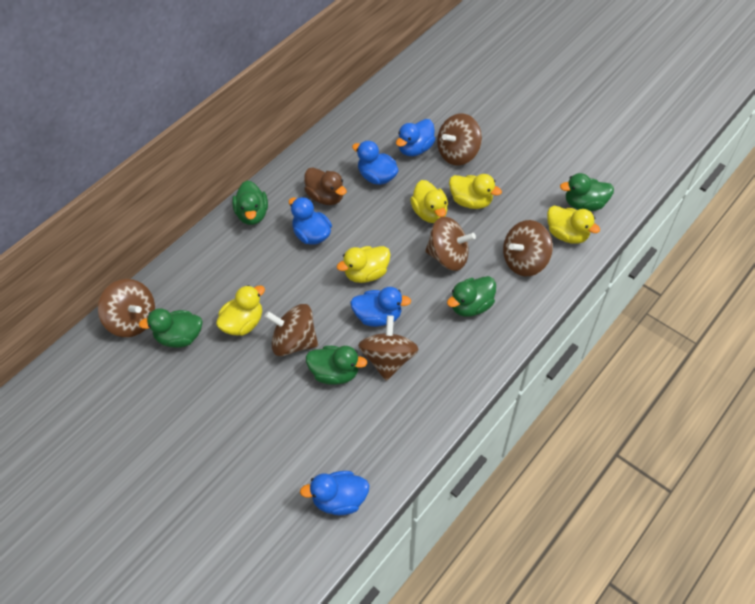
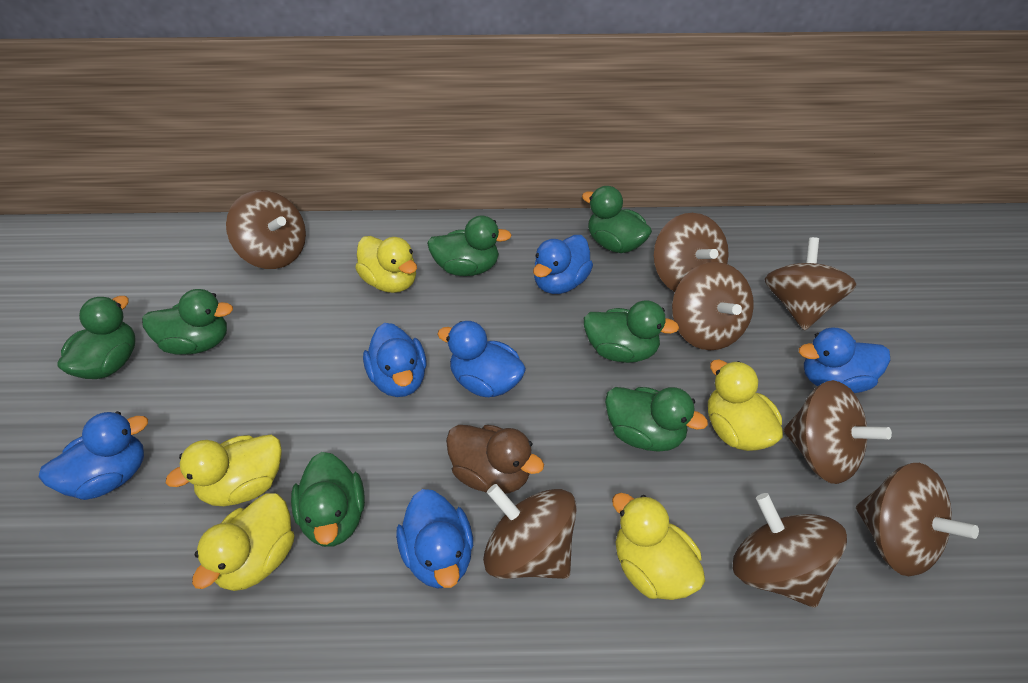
blue duck: [289,197,332,245] [300,471,370,515] [350,287,411,327] [352,141,399,185] [396,119,435,156] = 5 -> [39,411,148,500] [363,323,427,397] [396,489,473,589] [437,321,526,397] [533,235,593,294] [799,328,890,393] = 6
brown spinning top: [98,279,155,337] [264,304,318,356] [358,315,419,381] [425,216,476,271] [437,114,482,166] [503,220,553,276] = 6 -> [226,190,306,269] [483,484,577,579] [653,213,729,292] [672,262,754,350] [733,493,847,608] [764,237,856,331] [783,380,892,484] [856,463,979,576] = 8
green duck: [139,308,203,348] [232,181,268,225] [306,346,367,385] [447,276,496,317] [560,173,614,211] = 5 -> [58,296,136,379] [142,289,233,355] [291,452,365,547] [427,215,512,276] [582,186,652,253] [584,300,679,363] [605,387,708,452] = 7

